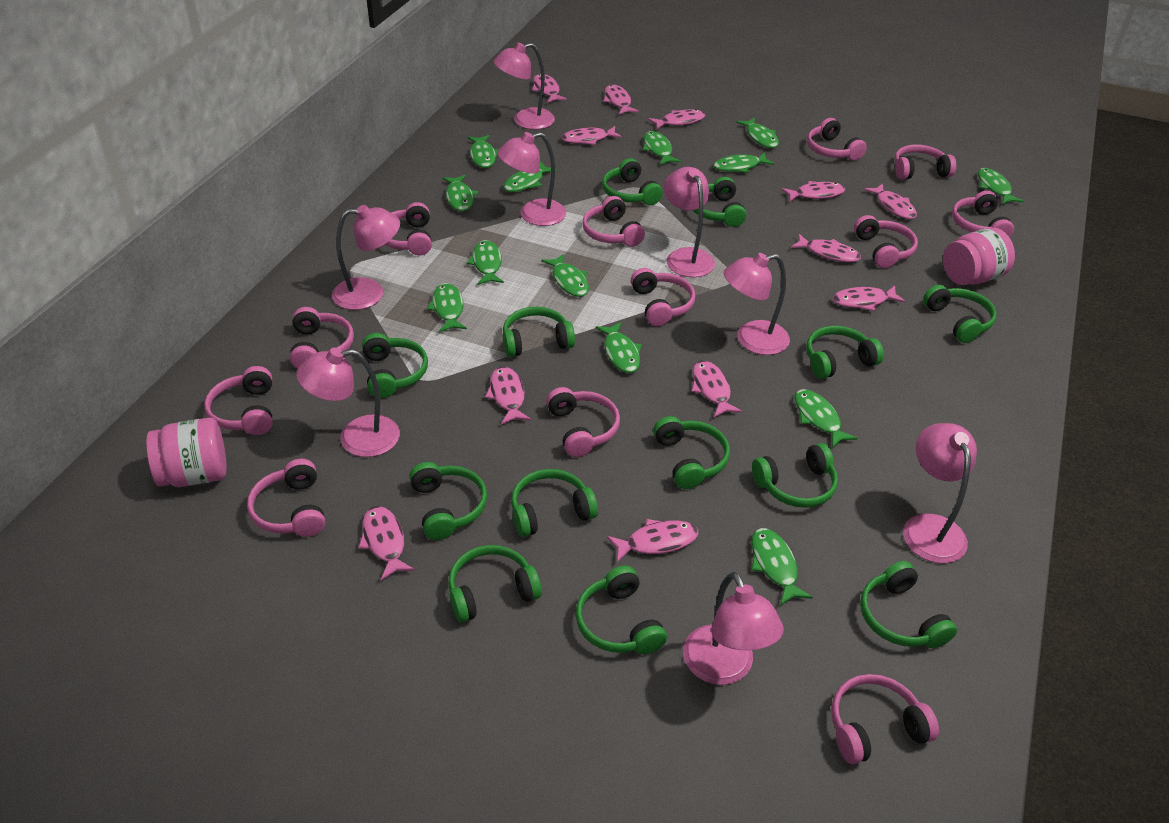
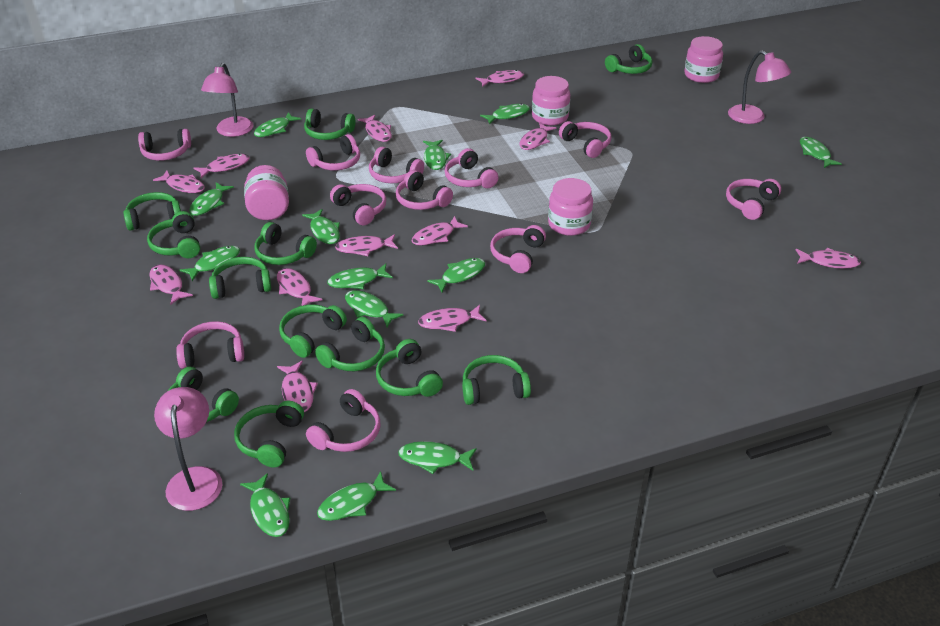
green headphones: [362,333,428,398] [410,462,487,540] [448,545,542,622] [503,307,575,357] [511,469,598,537] [576,566,667,654] [602,158,663,205] [653,416,730,489] [693,177,747,227] [752,443,838,508] [806,325,884,379] [860,561,957,648] [923,285,996,343] = 13 -> [123,192,181,231] [147,211,200,258] [168,367,239,422] [209,257,271,299] [234,401,304,467] [255,222,317,265] [279,305,347,358] [304,108,355,140] [315,317,385,371] [376,339,443,397] [462,355,531,405] [605,44,652,74] = 12
pink headphones: [204,366,273,435] [247,459,325,537] [290,307,354,369] [384,202,432,255] [546,387,620,457] [583,196,645,247] [631,268,695,326] [807,118,867,161] [831,674,939,764] [854,215,918,268] [894,144,956,180] [952,191,1014,237] = 12 -> [138,129,191,161] [176,321,244,369] [306,134,360,170] [306,389,380,452] [330,184,386,225] [369,146,424,183] [396,170,453,210] [445,148,499,188] [490,225,546,273] [559,121,612,158] [726,179,781,220] = 11
pink jar: [146,418,227,487] [943,227,1015,285] = 2 -> [244,165,289,220] [532,76,570,125] [548,178,593,236] [684,36,723,83] = 4
pink lamp: [296,348,400,457] [332,205,400,310] [493,43,555,130] [497,132,566,226] [664,167,715,277] [683,572,784,685] [724,253,790,355] [903,423,977,563] = 8 -> [154,387,222,511] [201,63,254,137] [728,51,791,124] = 3

